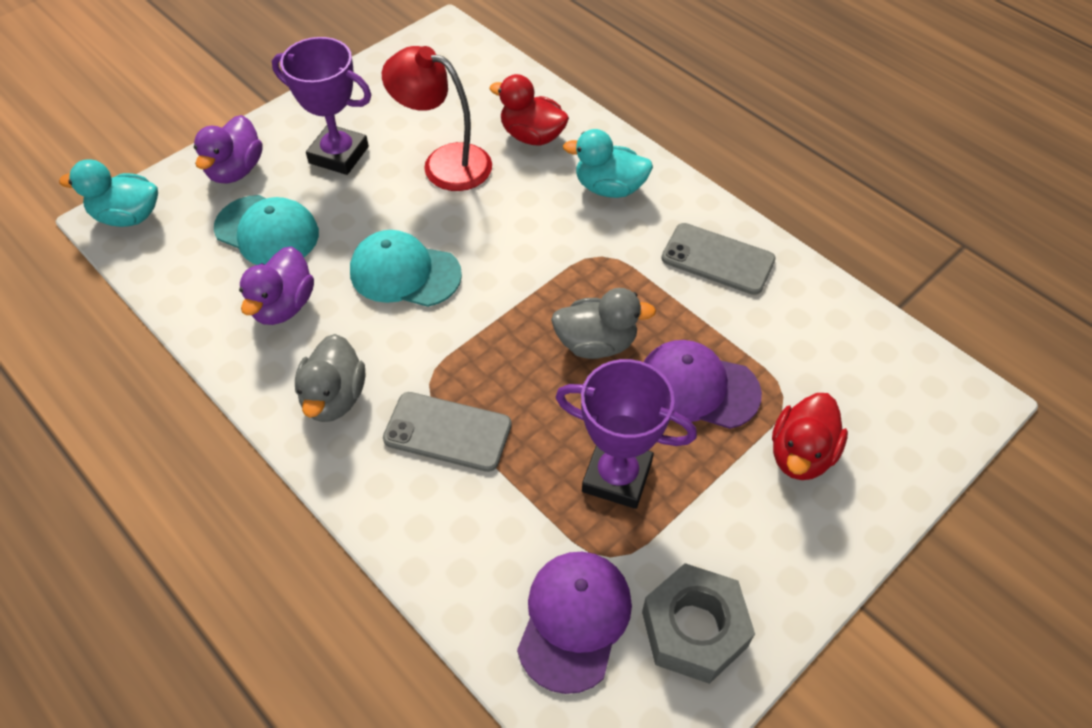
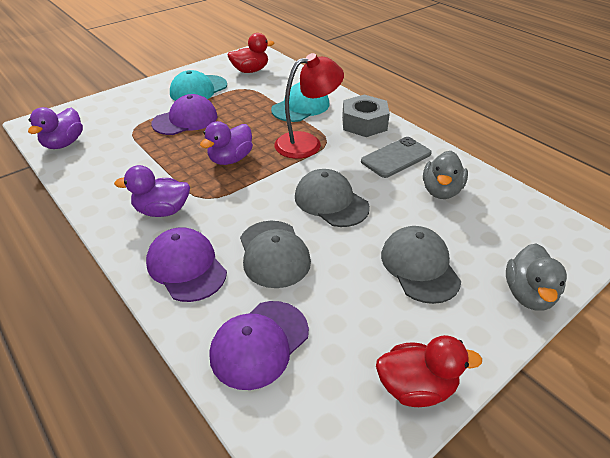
grey cap: none = 0 -> [240,221,311,288] [295,169,370,227] [381,226,461,304] = 3
grey phone: [383,392,512,472] [661,223,776,295] = 2 -> [361,137,432,178] = 1
purple cap: [517,552,632,694] [644,340,762,429] = 2 -> [146,227,227,302] [151,94,217,135] [210,301,309,390] = 3
purple duck: [194,115,263,183] [239,246,314,325] = 2 -> [28,107,83,149] [114,165,190,217] [200,121,253,165] = 3
purple trophy: [272,37,371,175] [556,359,697,509] = 2 -> none = 0
turquoise duck: [59,159,158,227] [563,129,653,198] = 2 -> none = 0

